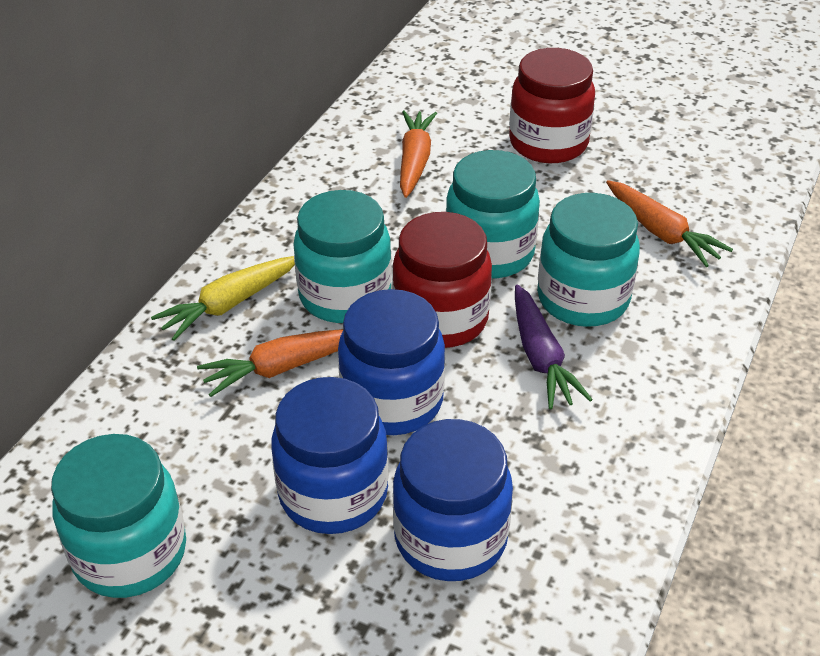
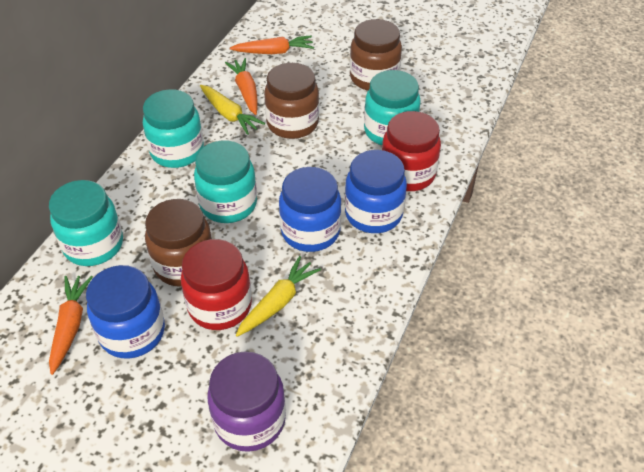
brown jar: none = 0 -> [145,199,212,287] [264,63,319,139] [350,19,402,91] = 3
purple carrot: [515,284,593,409] = 1 -> none = 0
purple jar: none = 0 -> [207,351,286,452] = 1
yellow carrot: [151,256,295,341] = 1 -> [200,85,265,135] [236,256,321,337] = 2

